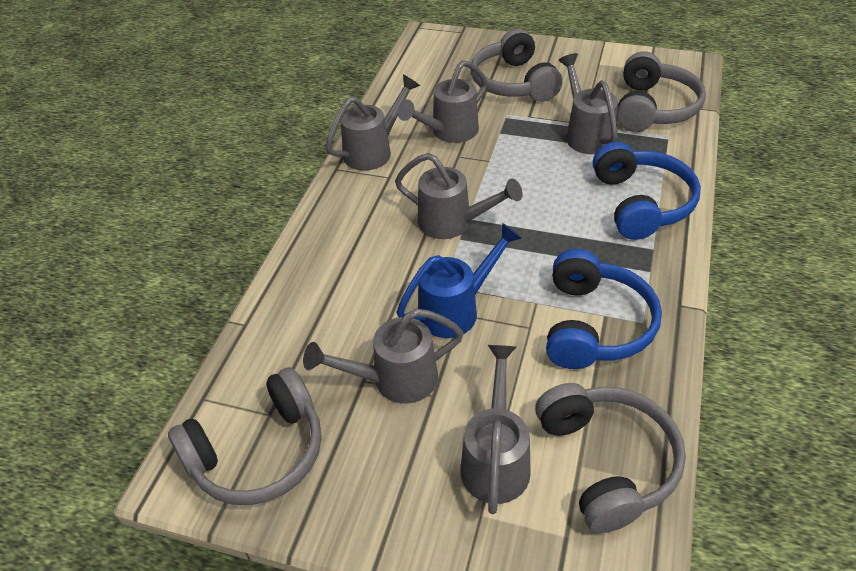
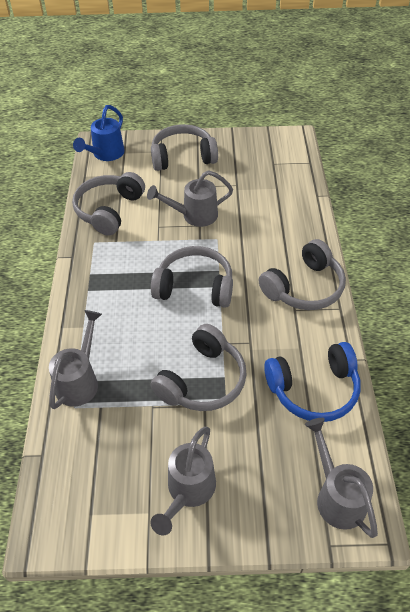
blue headphones: [546,249,662,369] [593,142,701,240] = 2 -> [264,342,361,422] = 1
grey headphones: [168,367,321,505] [471,28,562,102] [535,383,686,533] [617,51,706,132] = 4 -> [72,172,145,236] [151,124,218,171] [151,246,233,308] [151,324,247,411] [259,239,346,310] = 5
grey watering can: [303,308,464,404] [326,75,420,171] [395,153,523,239] [397,60,488,143] [461,345,531,514] [558,53,618,154] = 6 -> [49,310,102,409] [147,170,233,227] [151,427,216,535] [305,418,378,538] = 4

